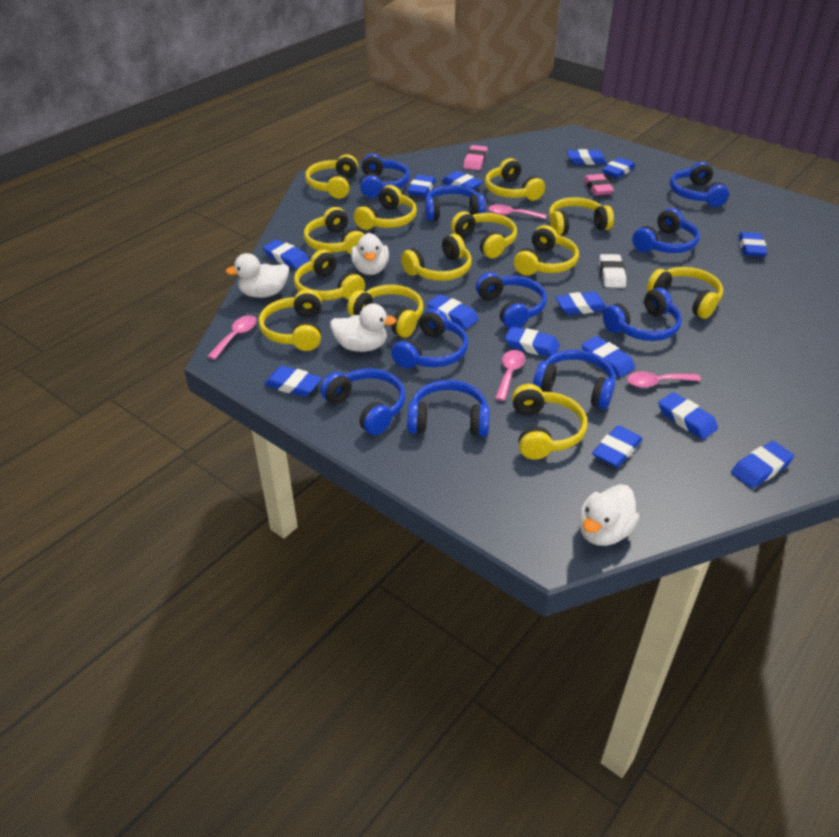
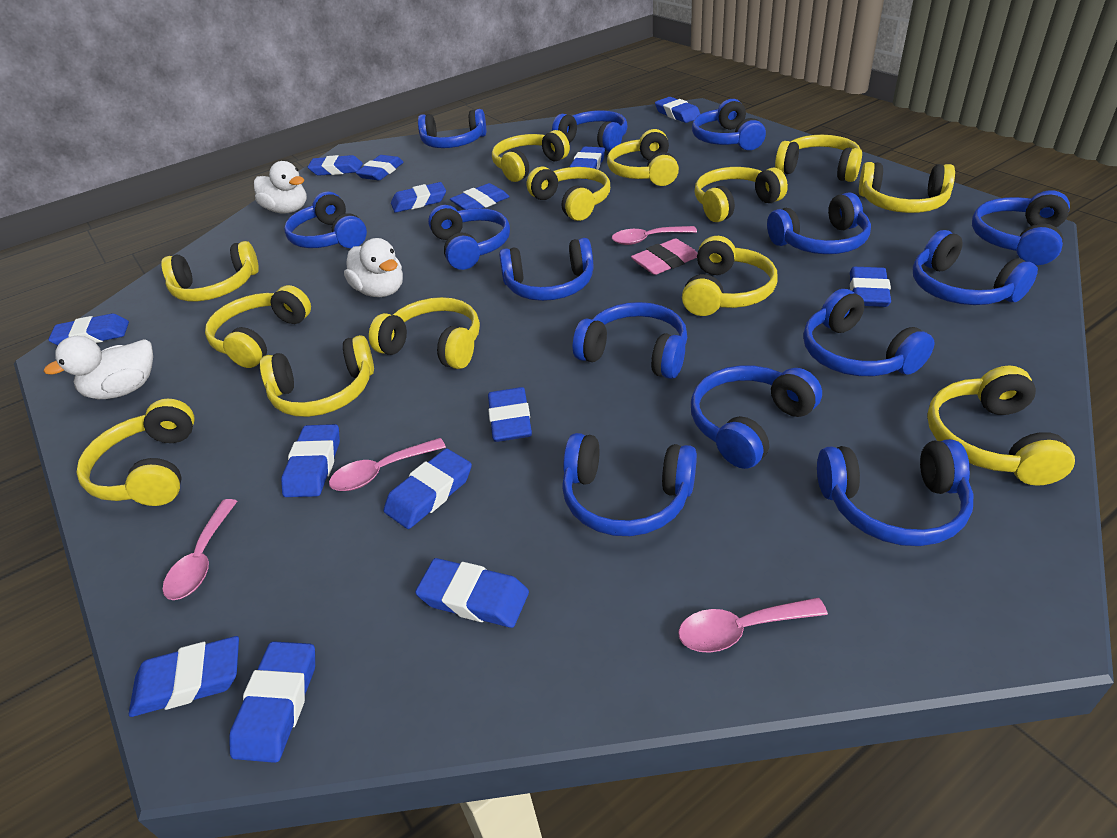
blue headphones: [320,368,405,435] [360,153,410,198] [391,308,468,369] [407,380,490,437] [425,185,485,221] [476,272,547,329] [533,350,615,409] [603,288,682,341] [632,208,700,253] [670,162,729,207] = 10 -> [284,191,367,248] [418,109,486,148] [428,205,510,270] [499,238,593,301] [552,110,628,152] [562,433,697,536] [573,302,687,379] [691,365,822,469] [692,99,766,150] [767,193,871,254] [803,289,934,376] [817,439,973,546] [913,230,1038,305] [972,190,1070,265] = 14
pink eraser: [463,145,488,170] [584,174,614,195] = 2 -> [631,238,697,275] = 1
white duck: [225,253,289,298] [330,303,397,352] [351,233,389,275] [579,484,639,546] = 4 -> [44,336,153,399] [254,161,307,213] [344,238,403,297] = 3
white eraser: [599,254,626,288] = 1 -> none = 0

